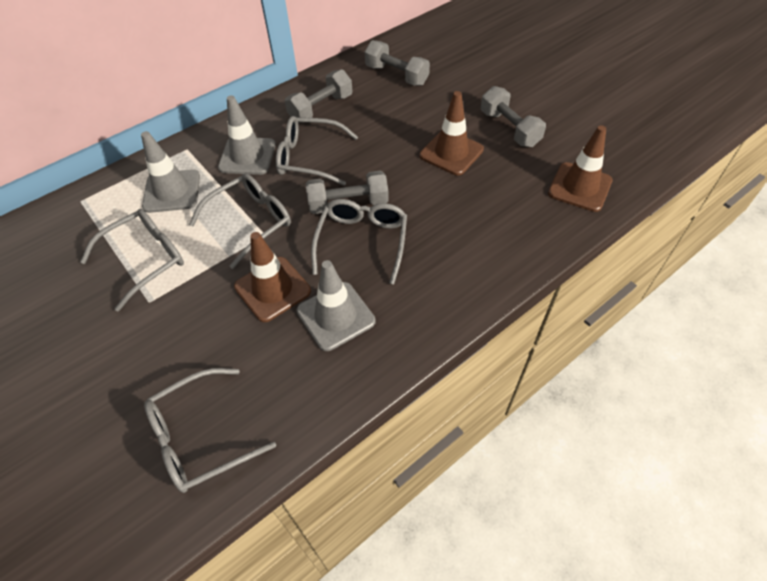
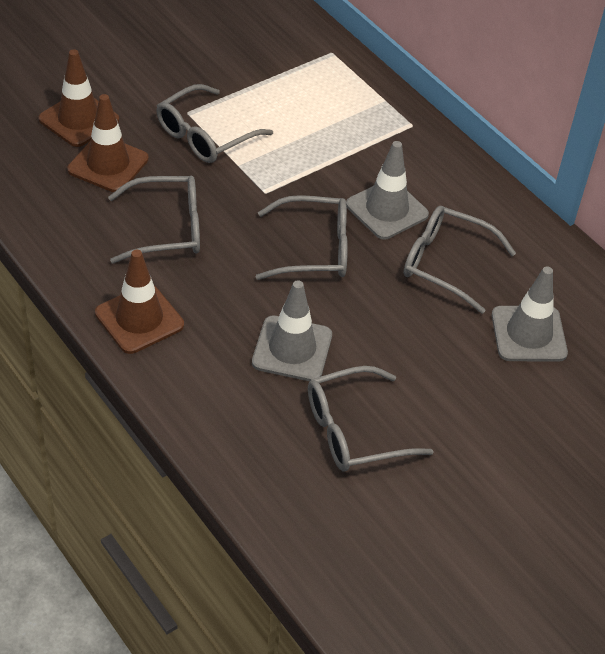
grey dumbbell: [285,69,352,123] [306,171,389,214] [365,40,430,86] [481,86,546,147] = 4 -> none = 0

